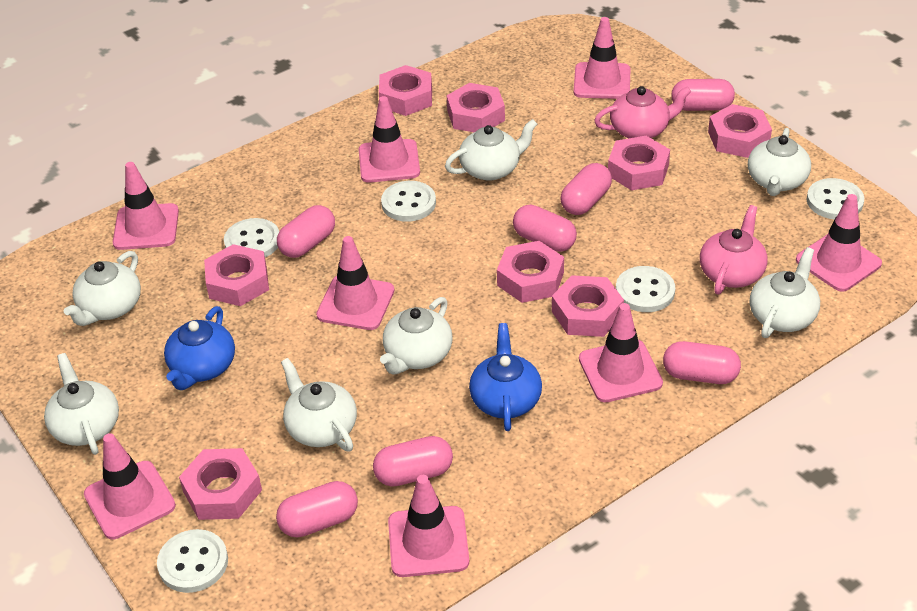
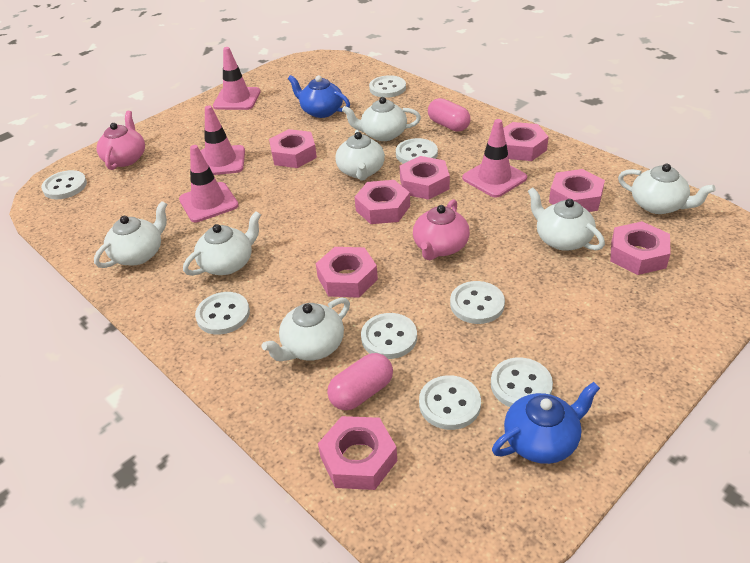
pink capsule: [276,481,358,538] [277,205,335,258] [373,436,453,487] [513,205,577,252] [560,163,612,215] [663,341,741,384] [671,79,735,111] = 7 -> [327,353,393,410] [428,98,471,132] = 2
pink traffic cone: [84,433,176,539] [113,162,179,250] [316,236,394,330] [359,96,420,183] [388,475,469,577] [574,17,631,99] [579,303,663,402] [796,194,882,292] = 8 -> [179,145,239,222] [201,105,245,175] [213,47,260,110] [462,119,527,198] = 4
white button: [157,529,228,593] [224,218,279,257] [381,181,436,222] [616,266,675,312] [807,178,864,220] = 5 -> [41,170,87,199] [195,292,250,335] [361,313,417,359] [369,75,406,98] [396,138,438,164] [419,375,481,430] [450,281,505,324] [491,358,553,407] = 8

